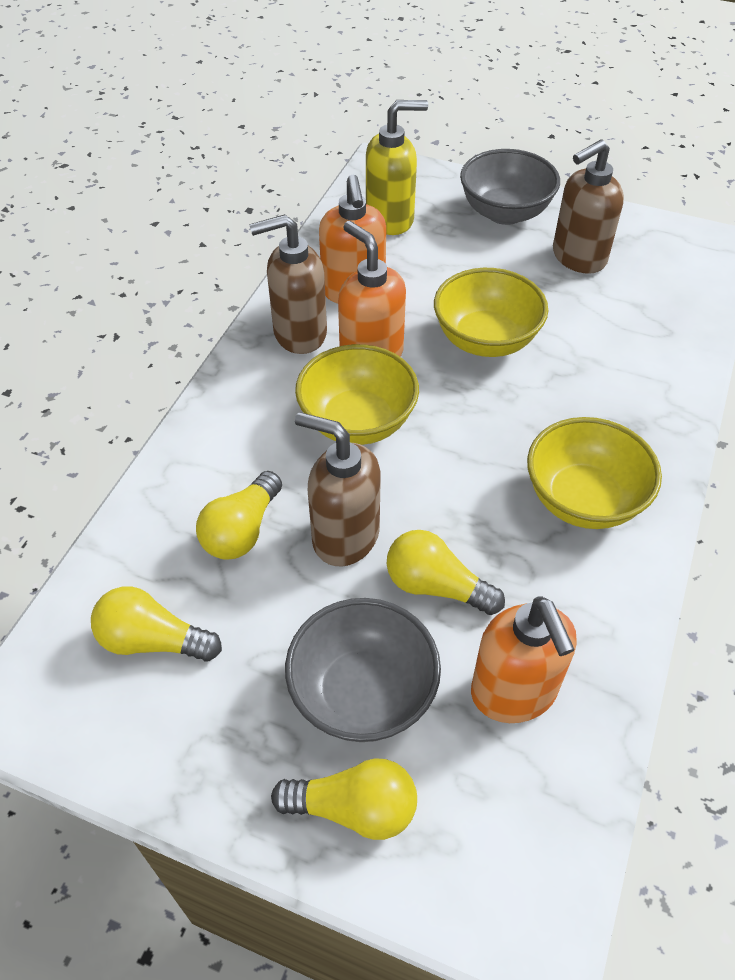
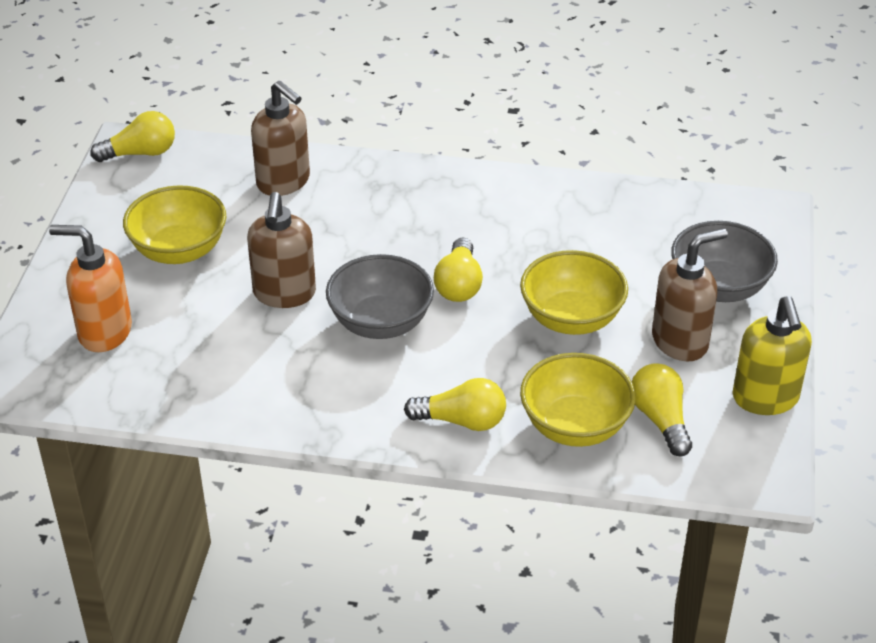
orange soap dispenser: [319,175,386,304] [338,221,406,357] [471,597,576,723] = 3 -> [49,225,132,352] = 1

